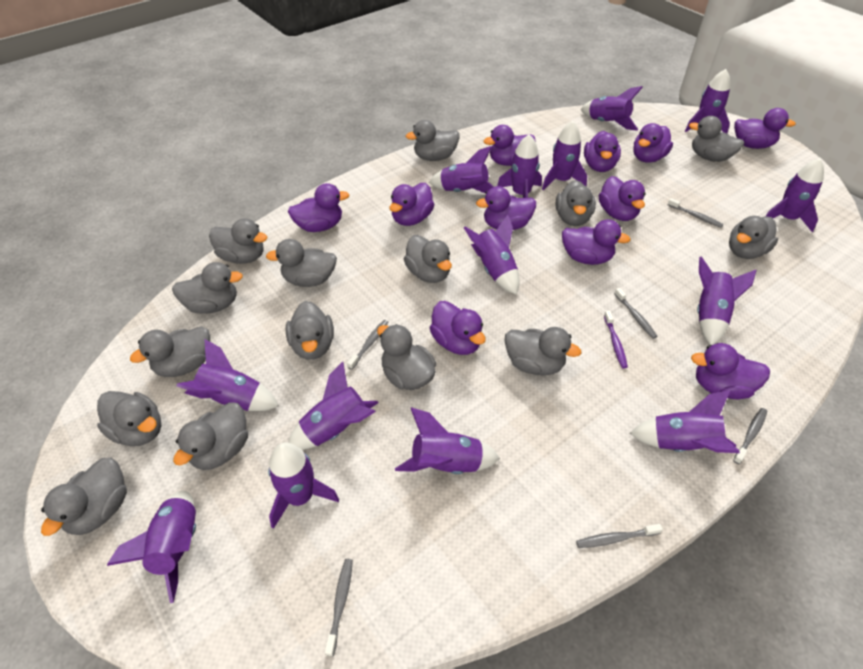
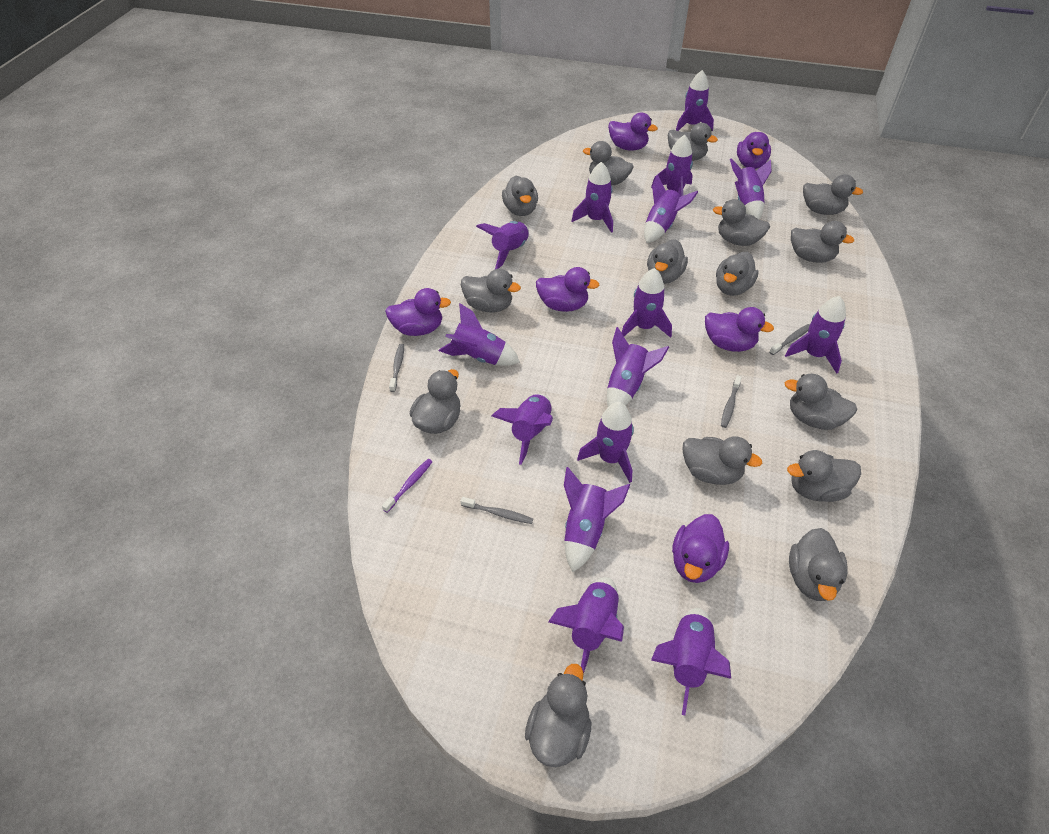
grey toothbrush: [325,559,353,656] [347,320,388,370] [576,524,663,548] [614,288,658,339] [668,198,723,228] [733,408,767,464] = 6 -> [389,344,404,392] [461,497,533,524] [721,376,742,428] [769,324,810,355] = 4
purple duck: [288,183,350,232] [389,183,435,226] [430,301,486,355] [476,186,536,230] [484,125,536,166] [562,219,631,265] [584,131,621,172] [599,176,646,221] [633,123,673,163] [691,343,770,399] [734,108,796,149] = 11 -> [385,288,451,336] [536,267,599,312] [608,113,658,151] [672,514,729,583] [705,307,774,352] [737,132,771,169] = 6
purple rocket: [107,491,196,603] [176,339,279,411] [268,442,339,529] [288,362,378,450] [395,407,500,474] [429,146,494,193] [464,215,519,295] [497,134,542,198] [542,121,587,190] [581,86,643,131] [630,390,740,453] [685,69,730,133] [697,256,757,345] [766,158,824,232] = 14 -> [438,303,520,366] [476,221,529,269] [492,394,553,465] [548,577,624,674] [564,467,630,572] [572,162,613,233] [577,402,634,483] [607,327,669,407] [622,268,672,338] [644,175,698,243] [651,135,693,196] [651,608,731,715] [676,70,714,131] [730,158,771,219] [785,296,846,374] = 15

